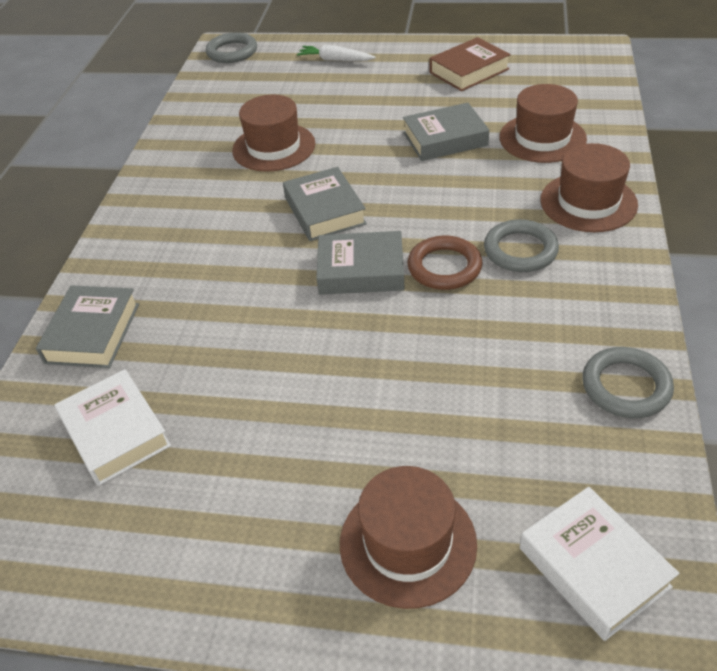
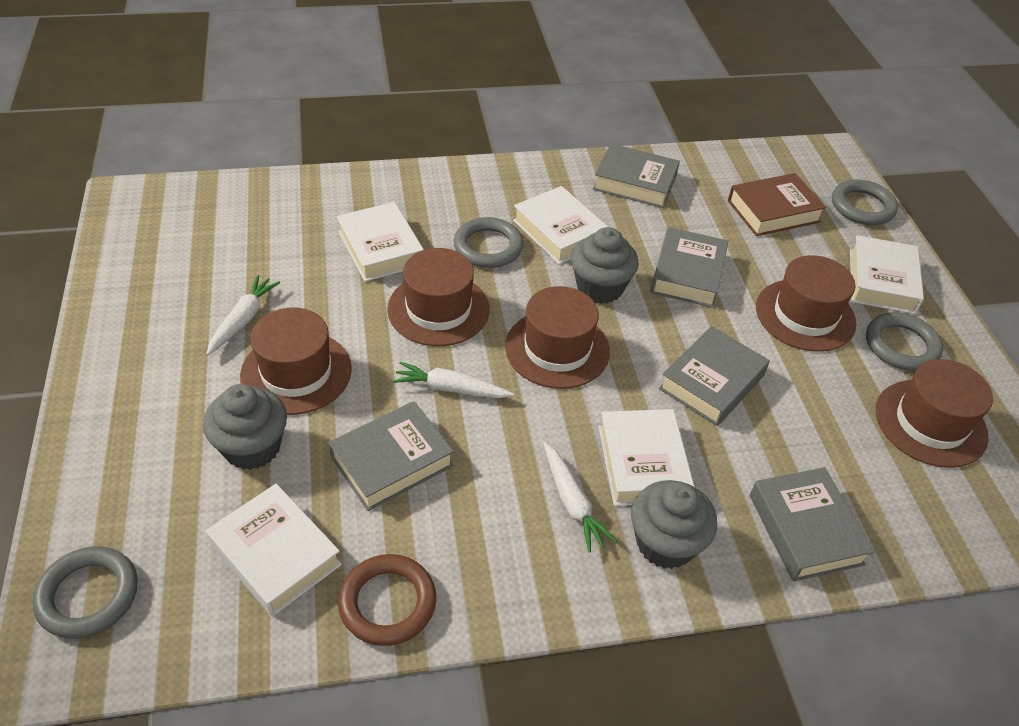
brown hat: [232,94,315,172] [340,466,477,609] [499,84,587,163] [540,143,638,232] = 4 -> [240,307,352,415] [387,248,490,346] [505,286,610,389] [756,255,856,352] [876,359,993,468] = 5
grey book: [36,285,139,368] [283,167,367,241] [316,231,405,295] [403,103,489,161] = 4 -> [329,401,454,511] [593,143,680,208] [651,227,728,308] [659,326,770,426] [750,467,874,582] = 5
grey cupcake: none = 0 -> [203,384,287,470] [571,227,639,304] [631,480,717,569] = 3
grey ring: [206,32,257,63] [484,219,559,272] [582,347,674,418] = 3 -> [32,546,138,639] [454,217,523,268] [832,180,898,225] [866,312,943,371] = 4
white book: [55,369,171,486] [520,487,679,641] = 2 -> [206,484,342,617] [337,202,424,282] [513,186,608,264] [599,409,695,506] [850,235,924,314] = 5
white carrot: [297,45,376,61] = 1 -> [206,275,280,355] [392,362,514,398] [543,442,617,553] = 3

